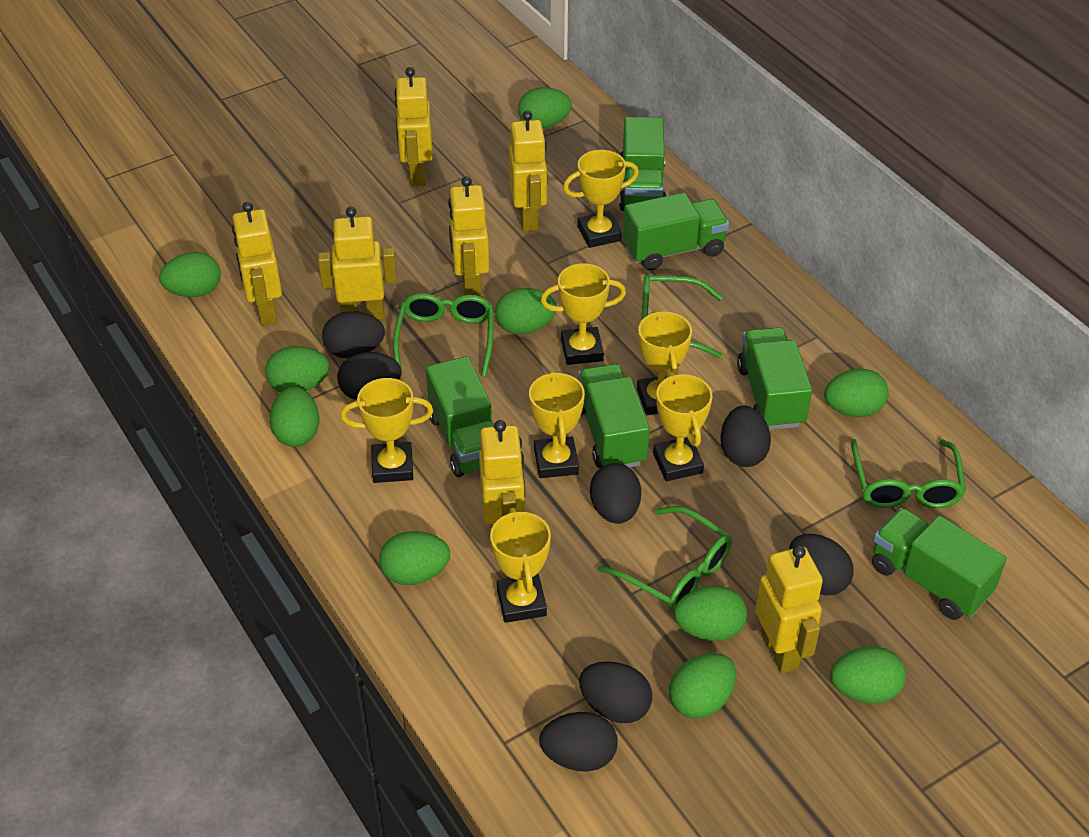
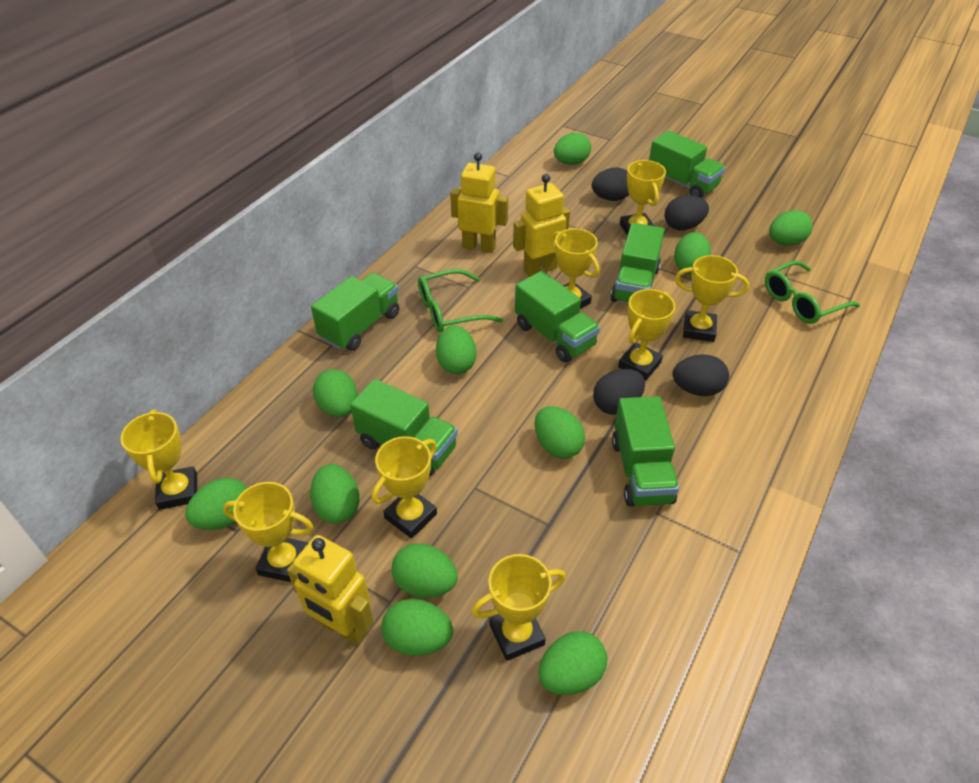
black egg: [322,311,385,358] [337,352,401,400] [539,712,618,772] [579,661,652,723] [590,463,641,524] [720,406,771,467] [789,534,854,595] = 7 -> [592,167,629,201] [593,369,645,415] [665,195,709,230] [673,354,729,396] = 4
green egg: [159,252,221,297] [265,346,329,392] [270,387,319,447] [379,531,450,585] [495,288,557,334] [518,87,572,129] [669,653,736,719] [674,586,747,641] [824,369,889,417] [830,646,906,703] = 10 -> [185,478,247,530] [310,464,360,524] [313,369,358,417] [381,599,453,656] [391,544,458,598] [436,325,477,374] [535,406,585,458] [538,631,607,695] [554,133,591,165] [674,232,711,274] [769,210,813,246] = 11
green glasses: [393,293,494,377] [598,506,732,611] [641,275,723,358] [851,439,966,508] = 4 -> [418,269,503,332] [765,261,860,324] = 2
yellow robot: [232,202,282,325] [318,207,397,320] [394,67,433,186] [448,176,490,297] [479,420,525,525] [509,110,547,232] [755,545,823,674] = 7 -> [287,535,373,645] [450,152,508,253] [513,174,570,277] = 3
yellow trophy: [340,378,433,483] [490,508,551,623] [529,370,585,478] [541,263,626,365] [563,150,639,248] [637,310,692,415] [653,372,712,481] = 7 -> [121,409,197,510] [223,482,314,582] [371,436,437,538] [471,554,566,661] [551,228,599,309] [618,289,675,381] [620,160,666,235] [675,255,749,342] = 8

